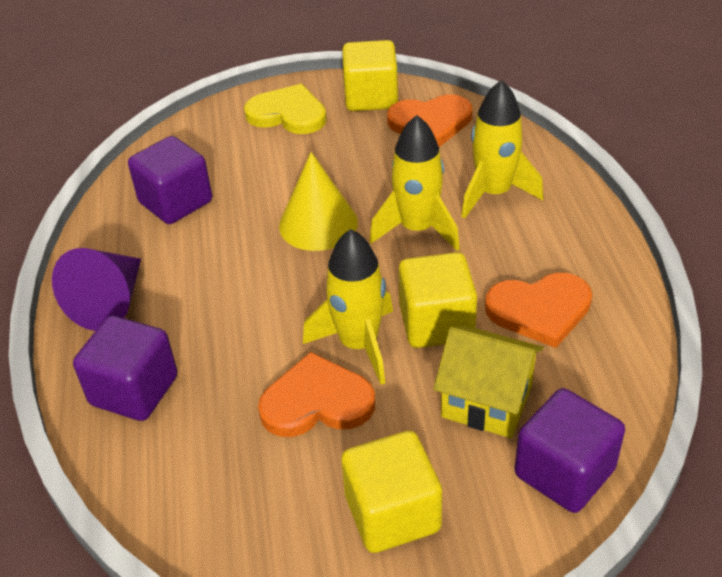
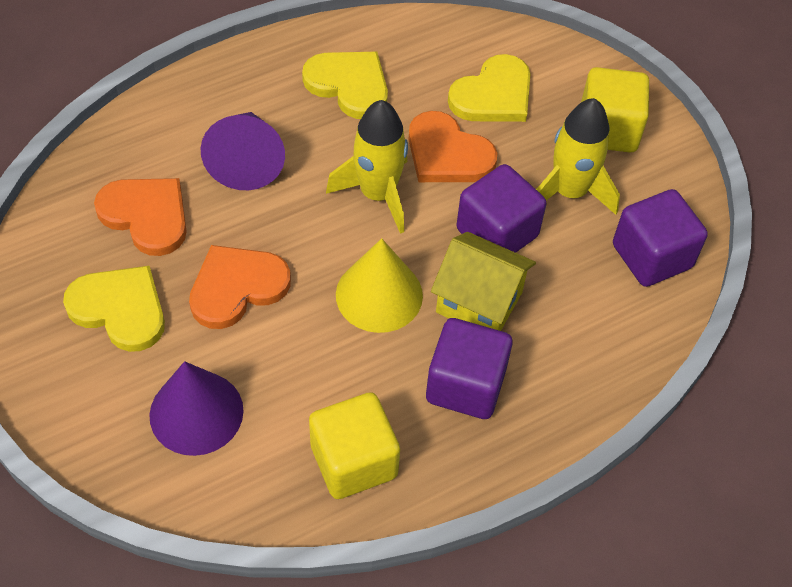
purple cone: [52,248,141,331] = 1 -> [149,361,244,456] [200,112,285,190] = 2
yellow cube: [341,431,442,553] [342,40,398,111] [399,252,477,348] = 3 -> [309,392,400,499] [581,67,649,152] = 2
yellow heart: [244,84,327,134] = 1 -> [63,266,165,352] [302,52,388,119] [448,54,531,122] = 3
yellow rocket: [303,229,393,385] [370,115,460,251] [461,80,543,219] = 3 -> [326,100,408,234] [536,98,620,215] = 2

